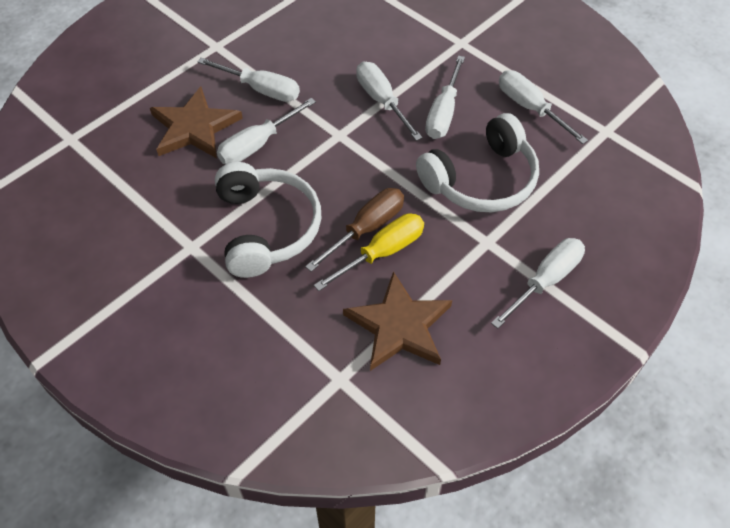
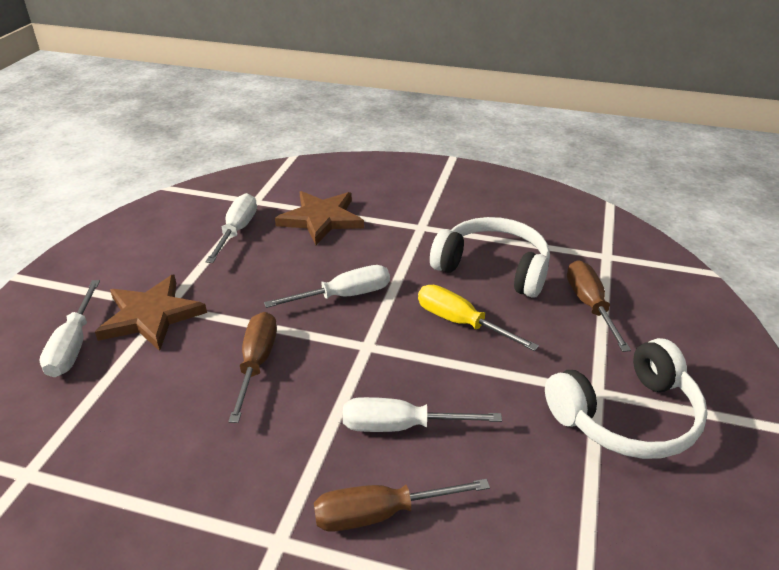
brown screwdriver: [305,188,404,272] = 1 -> [228,312,277,423] [314,479,490,532] [567,260,631,352] = 3
white screwdriver: [197,58,300,102] [217,98,316,164] [356,62,423,141] [425,56,465,139] [491,238,585,329] [499,70,588,144] = 6 -> [39,280,100,377] [206,193,257,263] [264,265,390,308] [343,397,502,432] = 4

